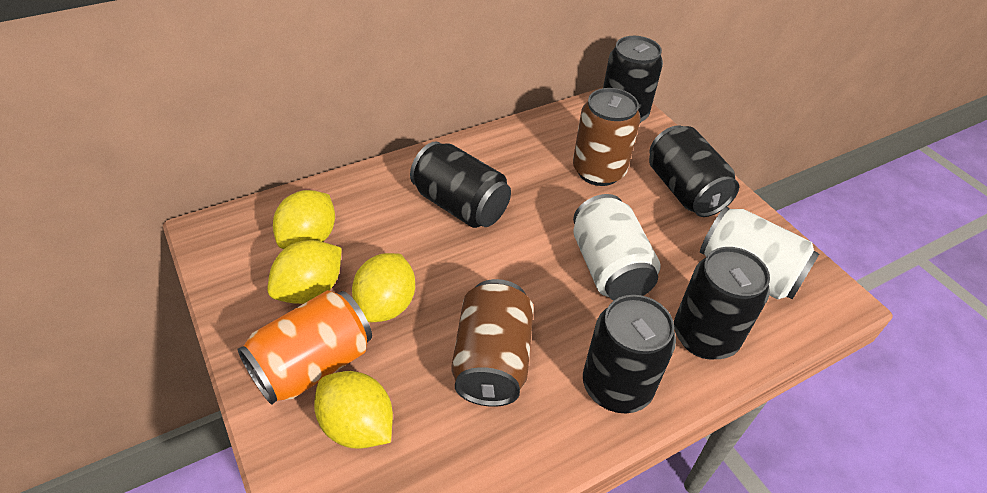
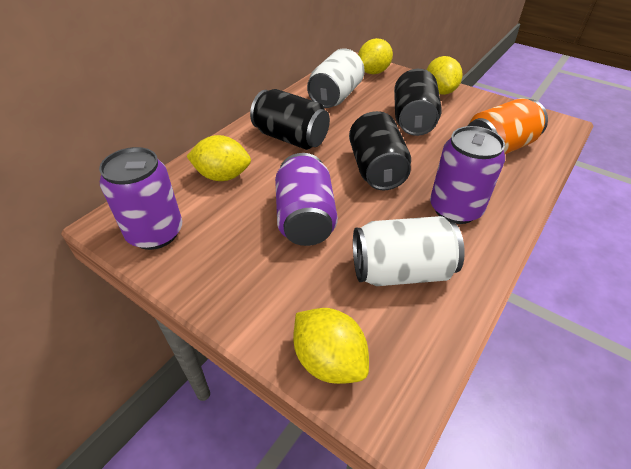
black can: [410,141,511,228] [583,295,676,413] [603,36,663,123] [649,125,739,217] [674,247,770,359] = 5 -> [250,89,330,150] [349,111,411,191] [394,69,442,136] = 3
brown can: [451,279,534,407] [573,88,641,186] = 2 -> none = 0
purple can: none = 0 -> [99,147,182,250] [275,153,338,246] [430,126,505,224] = 3

